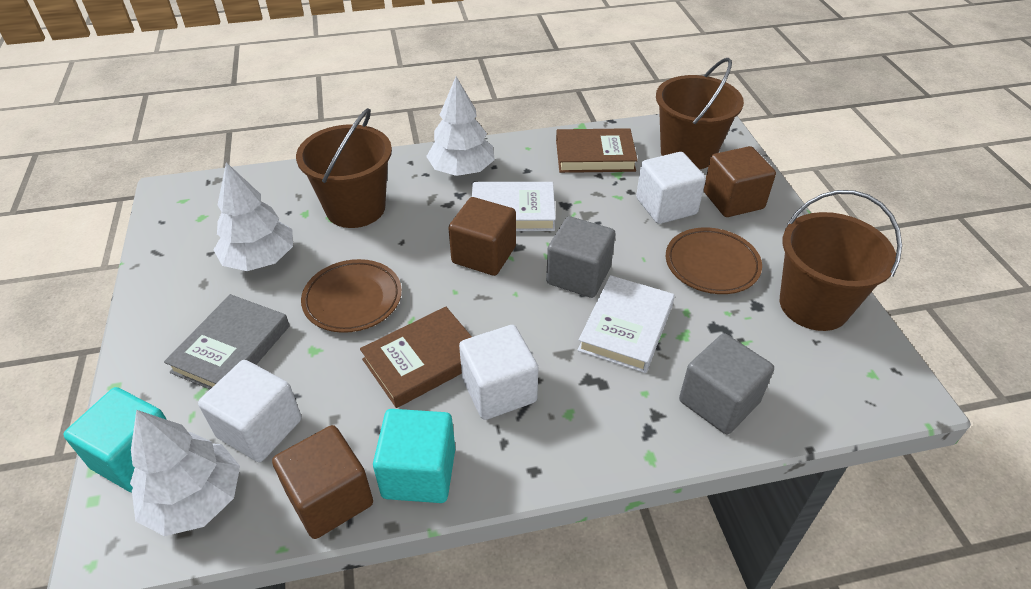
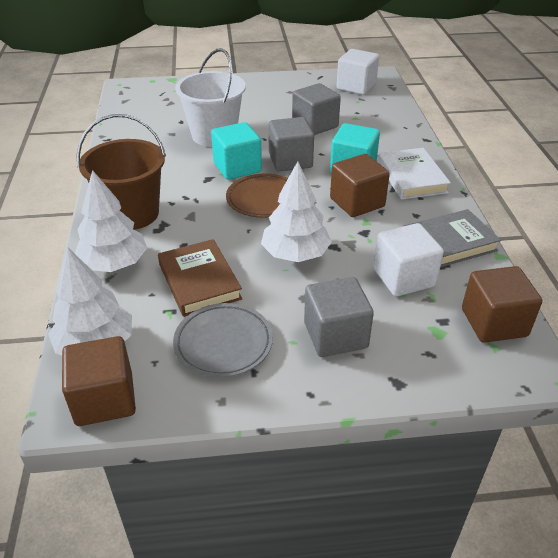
brown book: [360,307,472,408] [556,128,638,173] = 2 -> [158,239,242,317] = 1
brown bucket: [296,108,392,228] [656,58,744,170] [780,190,902,331] = 3 -> [76,114,166,230] = 1
brown plate: [301,259,402,333] [666,228,762,294] = 2 -> [226,173,288,218] = 1
grey cube: [546,216,615,298] [679,334,774,434] = 2 -> [268,117,314,171] [292,83,341,135] [304,277,374,357] = 3
grey plate: none = 0 -> [173,303,273,378] = 1
white book: [472,182,556,231] [578,275,675,373] = 2 -> [378,148,451,200] = 1
white bucket: none = 0 -> [175,48,246,147] = 1
white cube: [198,360,301,462] [459,325,538,420] [636,152,706,224] = 3 -> [337,49,379,95] [373,223,444,297] = 2

